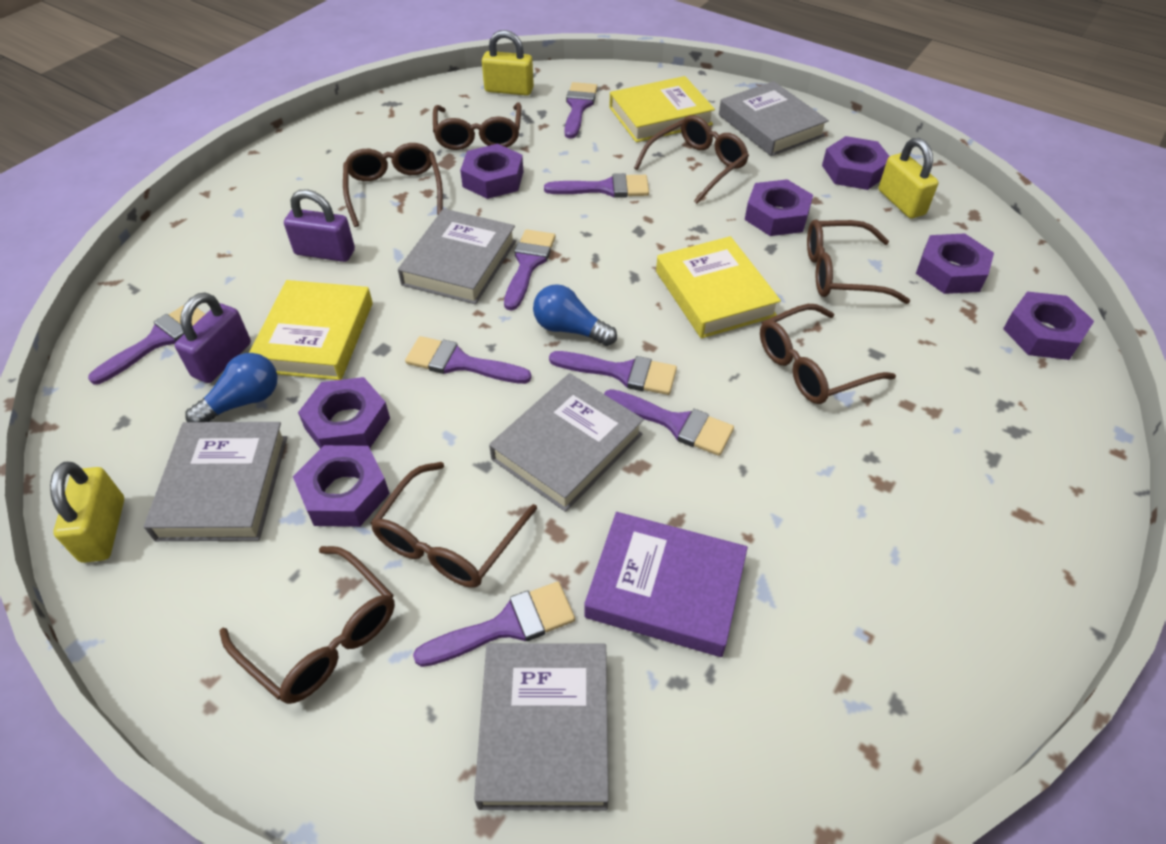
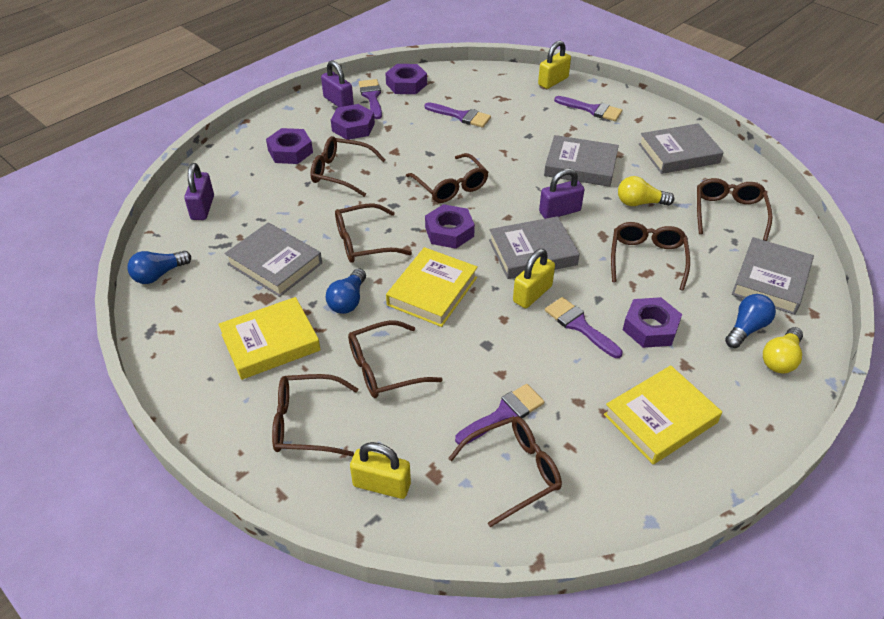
blue light bulb: [185,353,277,422] [533,284,617,346] = 2 -> [127,251,191,284] [326,268,366,314] [725,294,776,348] = 3
brown glasses: [219,546,395,704] [343,143,443,227] [371,462,537,588] [433,102,521,150] [634,115,749,204] [760,304,896,404] [807,219,910,304] = 7 -> [272,374,358,456] [310,136,386,197] [335,203,412,263] [348,320,443,398] [406,153,488,203] [448,416,562,527] [611,222,690,291] [697,178,772,241] = 8
purple book: [584,512,748,657] = 1 -> none = 0
purple brush: [88,304,205,384] [405,336,532,384] [413,582,575,667] [504,229,555,310] [544,173,649,198] [549,351,677,395] [564,82,598,139] [604,389,734,456] = 8 -> [359,79,382,119] [425,102,491,128] [455,384,544,445] [545,297,623,358] [554,96,622,121] = 5
purple nut: [293,445,390,527] [298,377,390,449] [460,144,523,199] [745,179,813,236] [822,136,890,190] [916,233,994,294] [1003,291,1094,360] = 7 -> [266,128,313,164] [331,104,375,140] [385,64,427,94] [425,204,475,249] [623,297,682,348] = 5
purple padlock: [175,292,251,383] [284,189,355,262] = 2 -> [184,163,214,220] [321,60,354,107] [539,169,585,219] = 3
yellow light bulb: none = 0 -> [618,176,674,206] [763,327,803,373] = 2

